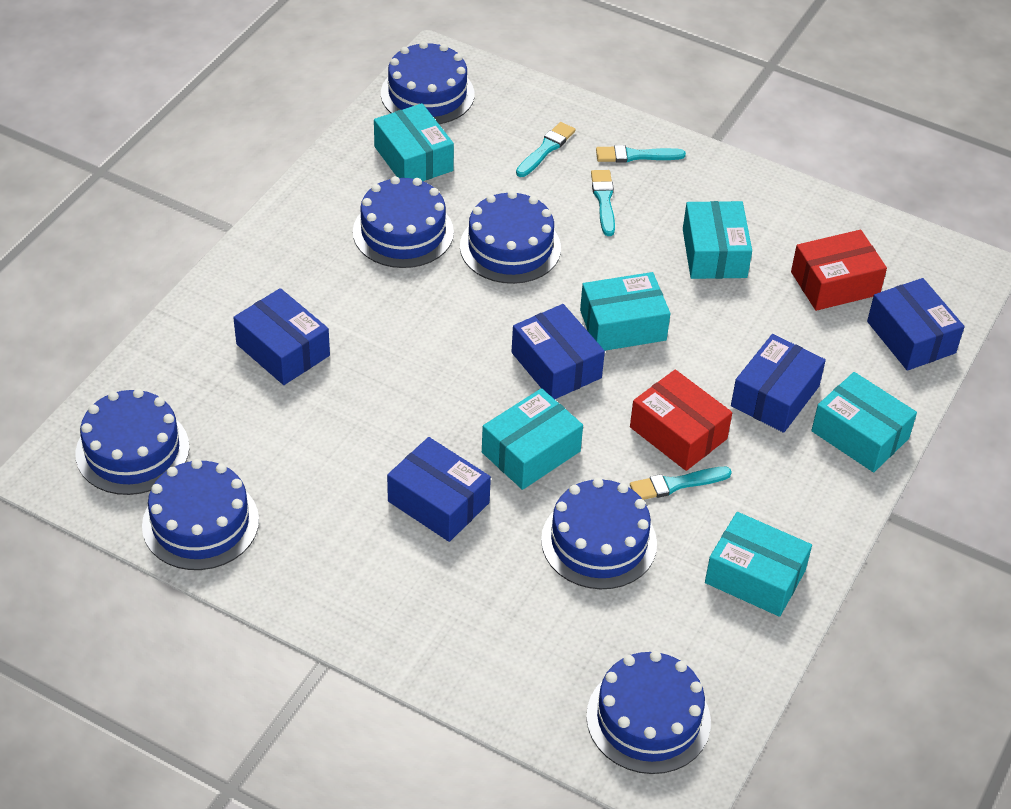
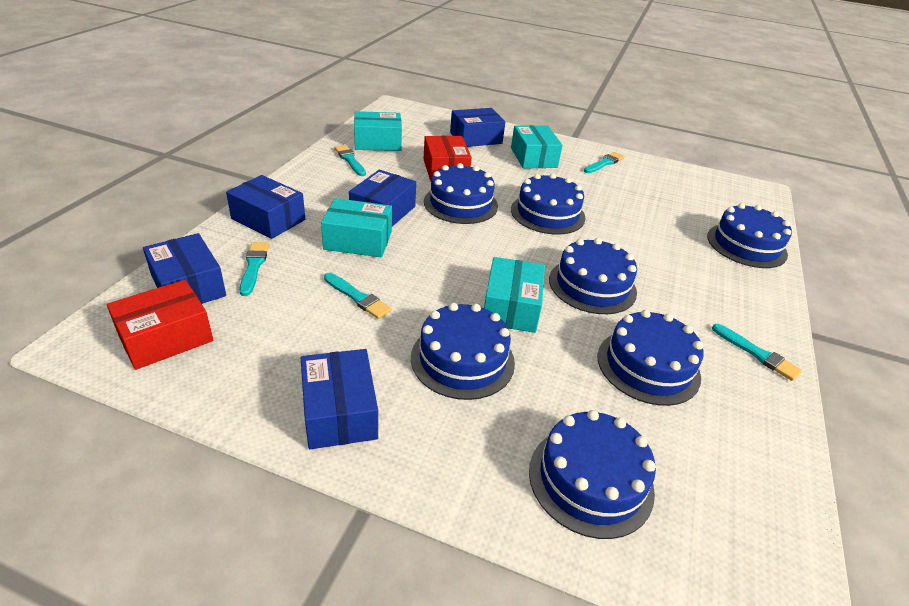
turquoise box: [374,103,454,181] [482,388,583,490] [580,272,670,351] [683,201,752,279] [705,512,812,617] [811,372,917,472] = 6 -> [321,198,392,257] [354,111,402,151] [484,257,545,333] [511,125,563,169] = 4
turquoise brush: [516,122,576,177] [591,170,615,236] [596,145,686,163] [630,467,732,500] = 4 -> [239,242,269,296] [324,273,392,319] [334,145,366,176] [584,152,625,173] [712,324,802,381] = 5

